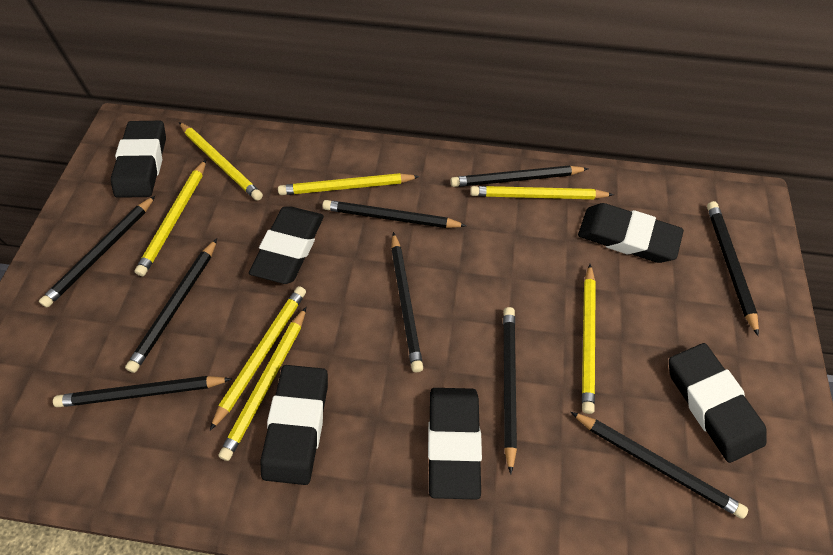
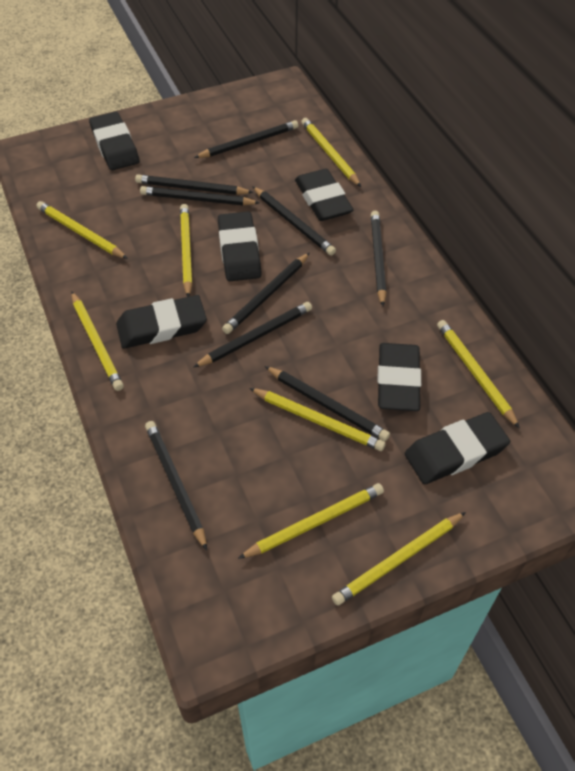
yellow pencil: [135,159,206,276] [179,122,263,201] [210,286,306,430] [218,307,306,461] [278,173,420,195] [470,186,614,199] [582,264,596,414] = 7 -> [37,201,128,259] [71,291,124,391] [180,204,192,297] [238,483,384,559] [249,388,386,451] [301,118,361,187] [332,512,466,606] [437,320,520,428] = 8

